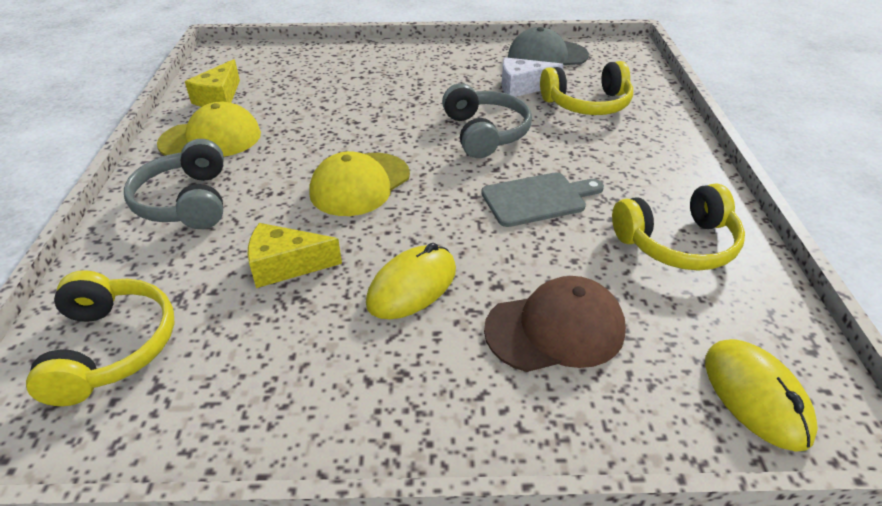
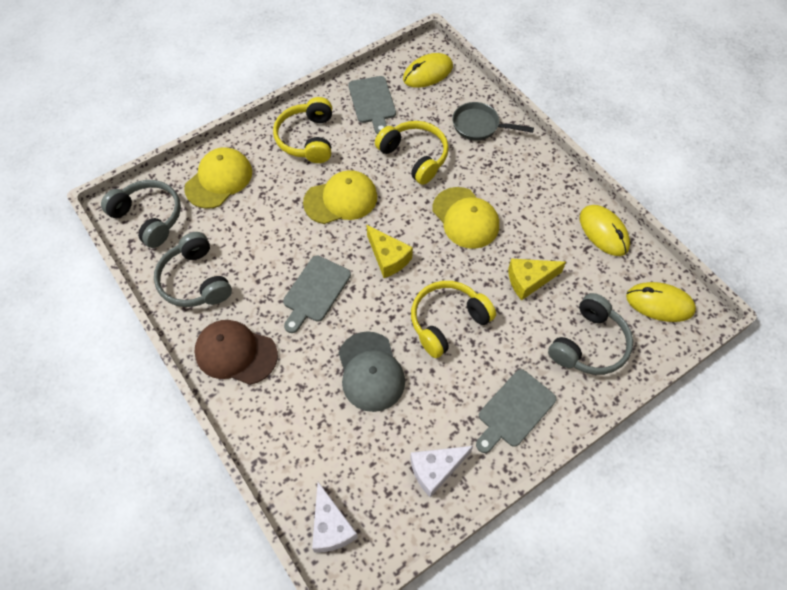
grey cutting board: [481,173,604,227] = 1 -> [283,255,351,333] [348,76,396,134] [476,369,557,453] = 3
grey headphones: [124,139,224,229] [442,83,532,158] = 2 -> [101,180,181,248] [154,232,232,307] [548,293,633,375] = 3
grey pan: none = 0 -> [453,102,534,141] = 1
white cheese: [502,57,563,97] = 1 -> [312,482,358,553] [410,446,473,497] = 2
yellow cap: [157,102,261,157] [309,151,410,216] = 2 -> [184,147,252,209] [303,170,377,224] [432,187,499,249] = 3
yellow mouse: [366,243,456,319] [705,339,818,452] = 2 -> [403,53,453,88] [580,205,630,256] [626,282,696,322] = 3

